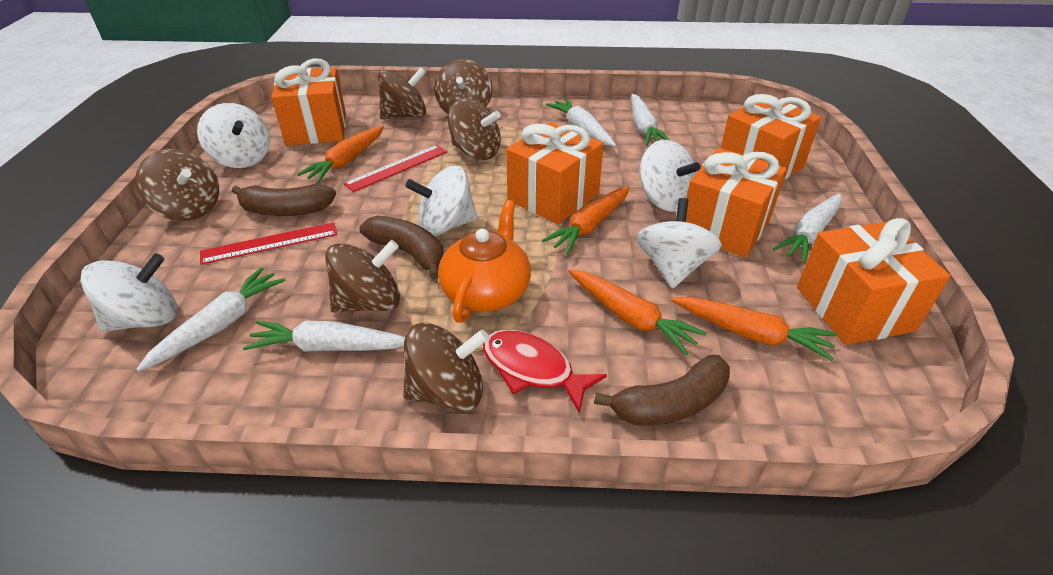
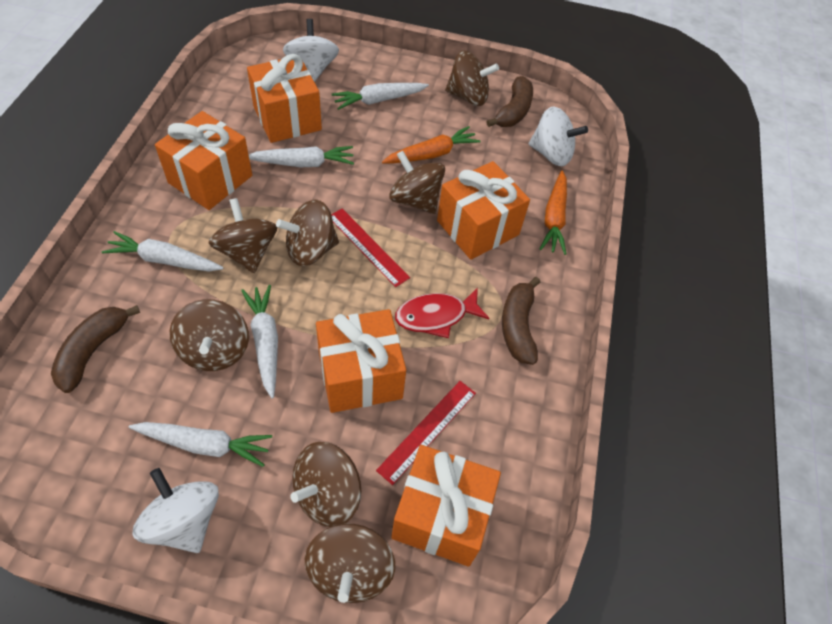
brown spinning top: [135,149,219,221] [325,240,400,313] [378,68,426,119] [403,323,489,412] [434,59,493,114] [448,98,501,160] = 6 -> [169,299,249,371] [209,198,277,273] [276,200,339,266] [290,442,361,527] [305,523,395,603] [389,151,445,214] [445,51,499,106] = 7
orange carrot: [297,126,384,183] [542,186,630,254] [568,269,707,355] [671,297,837,361] = 4 -> [382,126,481,164] [540,171,567,255] = 2
orange teapot: [438,200,531,323] = 1 -> none = 0
white spinning top: [80,253,177,332] [197,103,270,168] [405,166,478,236] [636,198,722,289] [639,140,701,212] = 5 -> [133,468,219,553] [283,19,339,82] [529,106,588,166] = 3

